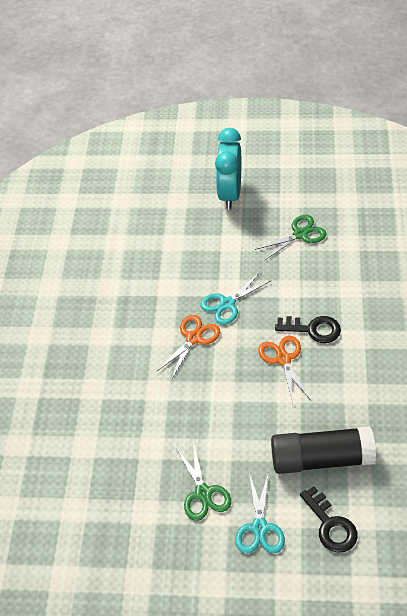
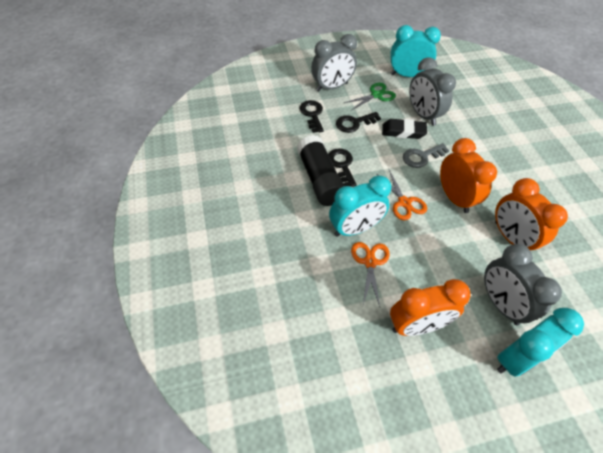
black eraser: none = 0 -> [382,119,427,139] = 1
black key: [275,316,341,343] [300,486,357,553] = 2 -> [300,100,324,133] [328,148,357,187] [336,112,381,133] = 3
green scissors: [176,441,231,521] [255,215,326,261] = 2 -> [344,83,396,110] = 1
grey clock: none = 0 -> [311,34,357,91] [409,57,456,126] [484,244,562,325] = 3
grey key: none = 0 -> [403,143,449,168] = 1
orange clock: none = 0 -> [390,279,471,336] [440,138,497,213] [495,178,568,250] = 3
turquoise clock: [215,128,241,209] = 1 -> [329,175,391,237] [390,25,441,77] [497,308,584,377] = 3
turquoise scissors: [200,272,272,325] [235,472,285,553] = 2 -> none = 0

